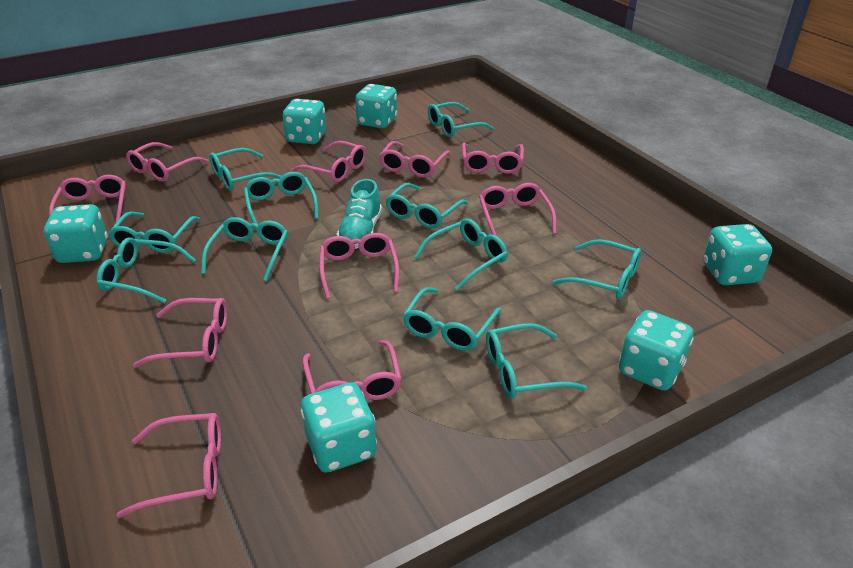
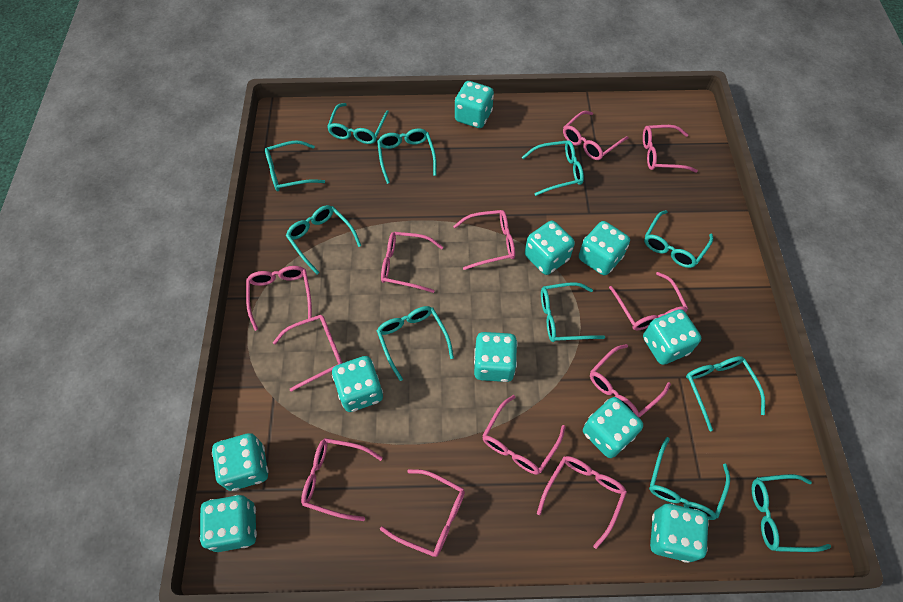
pink glasses: [49,175,126,223] [116,413,221,518] [126,142,209,182] [133,298,227,368] [291,141,366,182] [303,340,402,400] [319,233,399,299] [379,141,451,178] [462,143,524,174] [479,183,556,236] = 10 -> [246,266,312,331] [273,315,343,392] [301,438,383,521] [380,469,465,557] [381,232,443,293] [453,210,515,270] [482,395,565,475] [537,456,627,549] [563,111,628,160] [590,344,671,418] [609,272,688,330] [643,125,698,173] = 12
turquoise dice: [44,204,108,263] [282,99,326,144] [301,382,377,473] [355,84,397,128] [619,310,693,391] [703,224,772,285] = 6 -> [200,495,257,552] [212,433,269,491] [332,356,383,412] [455,81,494,128] [474,332,518,382] [525,221,575,275] [579,221,630,275] [583,397,643,458] [643,309,701,365] [650,503,709,563] = 10
turquoise shoe: [337,179,382,249] = 1 -> none = 0

